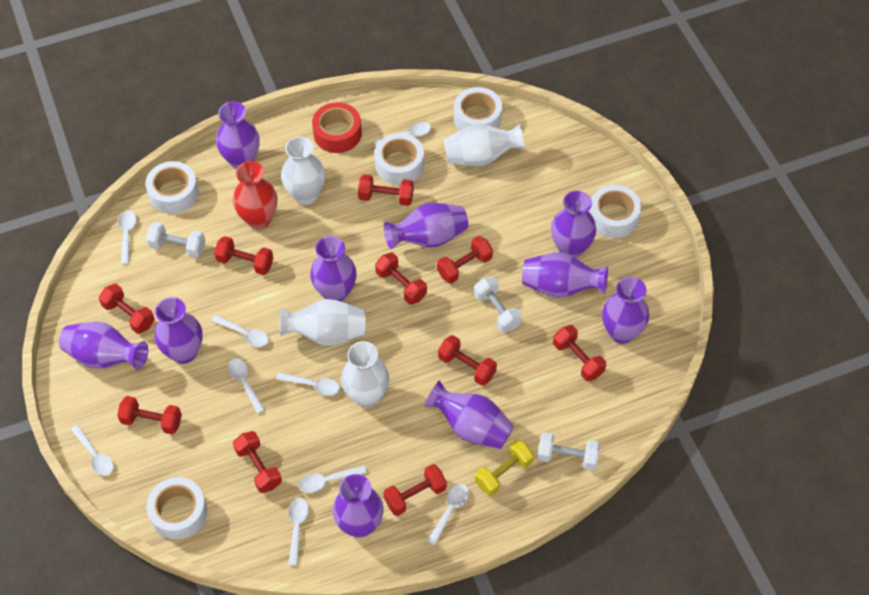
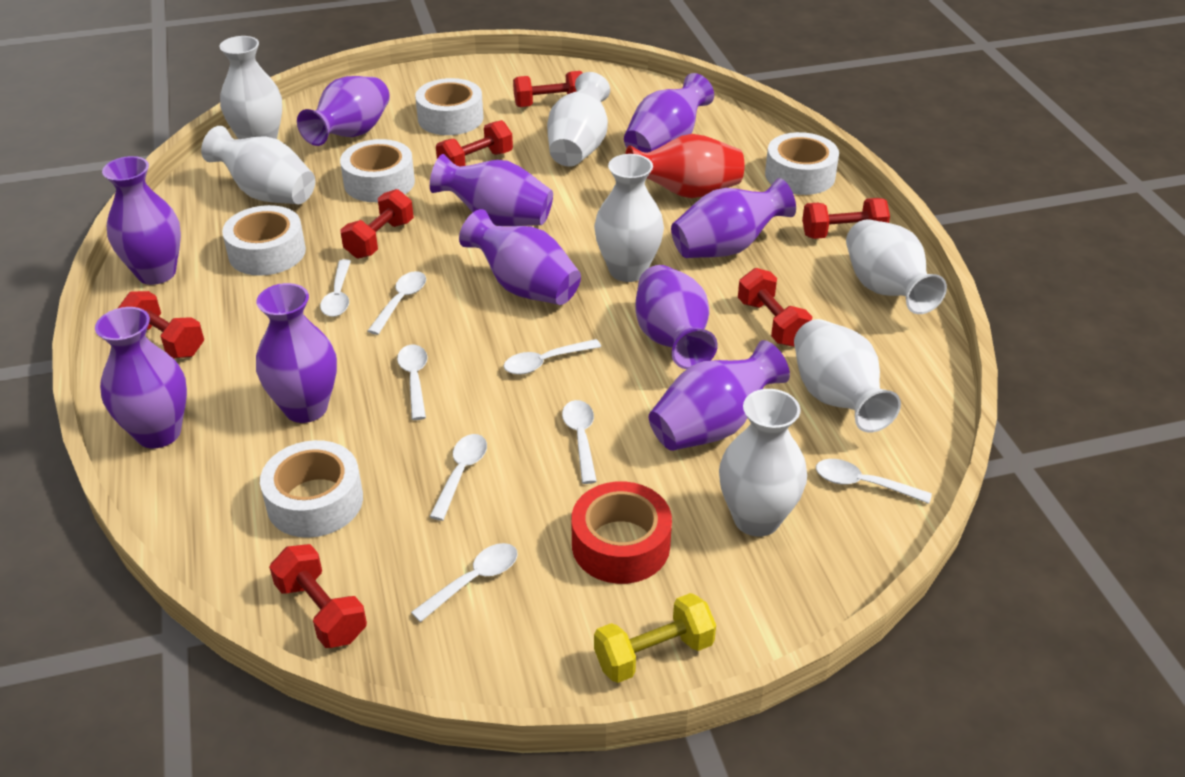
red dumbbell: [99,283,155,334] [117,396,182,434] [214,236,273,275] [233,431,282,493] [358,174,414,206] [375,253,427,305] [383,464,447,516] [437,236,493,284] [438,335,497,386] [553,325,606,381] = 10 -> [118,291,204,358] [269,544,367,648] [340,189,414,259] [436,120,513,166] [513,71,583,107] [738,268,812,347] [802,198,890,239] = 7
white dumbbell: [146,222,206,258] [474,277,522,332] [537,432,600,470] = 3 -> none = 0
white spoon: [71,425,114,476] [118,210,136,265] [211,315,269,347] [228,358,265,414] [276,372,340,396] [288,498,309,565] [299,466,367,493] [374,122,431,146] [427,484,469,545] = 9 -> [320,259,351,317] [368,271,426,335] [397,345,427,420] [411,543,518,622] [429,434,487,521] [504,339,601,375] [562,400,597,484] [816,459,932,504] = 8
white vase: [280,299,366,346] [281,136,325,205] [341,341,389,407] [444,124,525,167] = 4 -> [201,126,315,204] [219,36,282,139] [547,72,610,167] [594,154,664,282] [719,389,807,537] [794,319,901,433] [846,219,947,314] = 7

